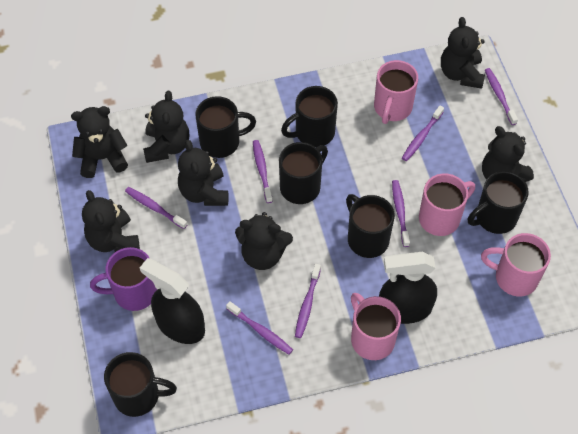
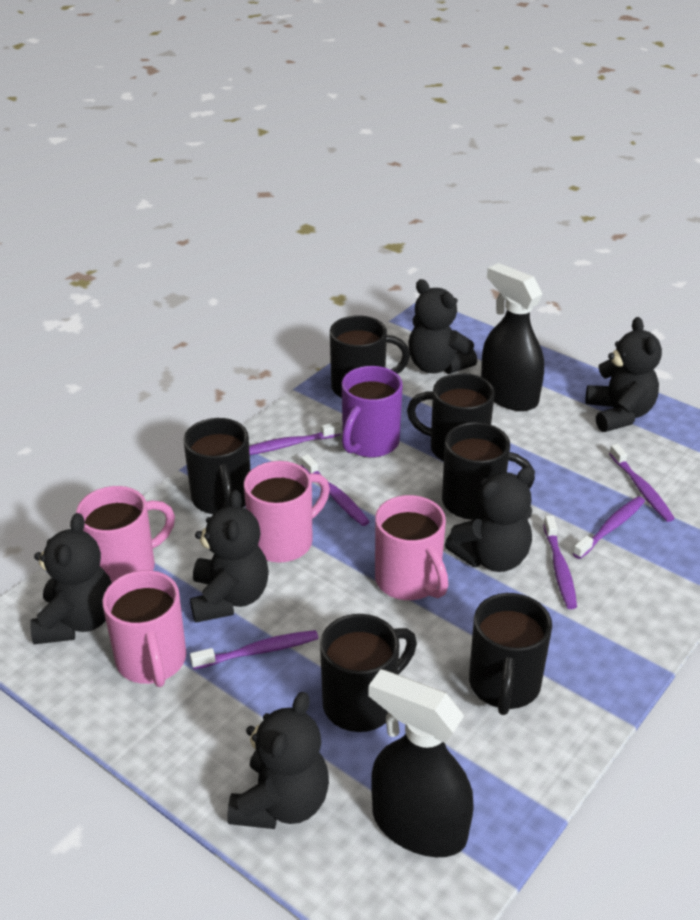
black teddy bear: [71,106,128,178] [82,190,140,252] [143,91,189,163] [178,140,228,206] [235,212,293,270] [441,17,485,89] [482,126,534,182] = 7 -> [30,513,112,644] [190,490,269,623] [227,692,329,829] [408,279,477,374] [445,466,535,572] [585,317,662,432] = 6
purple toothbrush: [125,187,188,229] [226,301,293,355] [253,140,273,203] [295,264,321,338] [392,180,410,247] [402,106,444,161] [485,68,518,125] = 7 -> [190,630,318,670] [249,422,341,455] [301,454,370,526] [543,515,577,609] [573,496,645,559] [609,444,675,522] = 6

